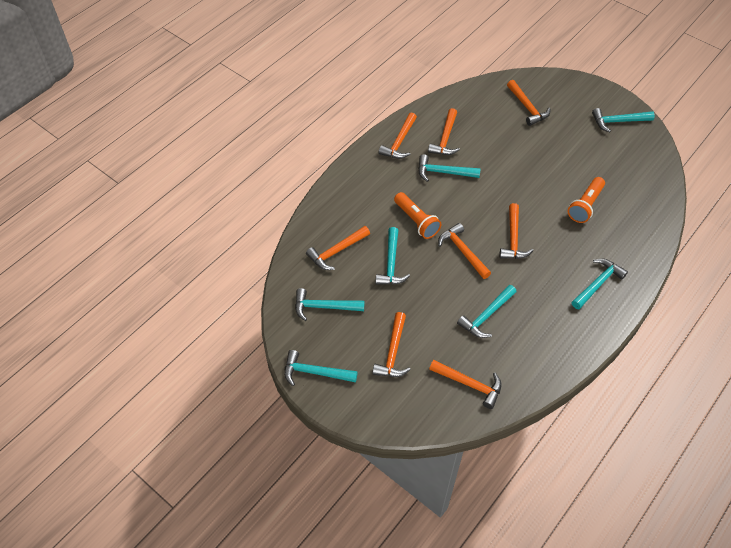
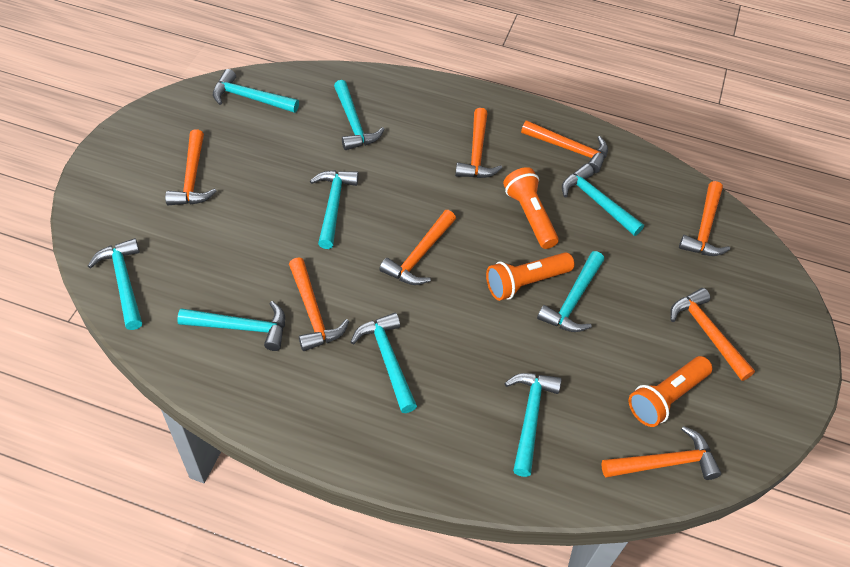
orange flashlight: [394,192,441,239] [568,177,605,223] = 2 -> [486,252,574,301] [503,167,559,249] [629,356,712,427] = 3
turquoise hammer: [284,350,358,386] [295,288,364,321] [375,227,410,285] [418,154,480,182] [457,285,517,338] [572,259,628,309] [592,108,655,132] = 7 -> [88,238,142,330] [177,301,285,351] [213,69,299,113] [310,170,359,249] [334,80,384,150] [351,313,417,413] [504,373,561,477] [537,251,604,332] [562,164,644,236] = 9

